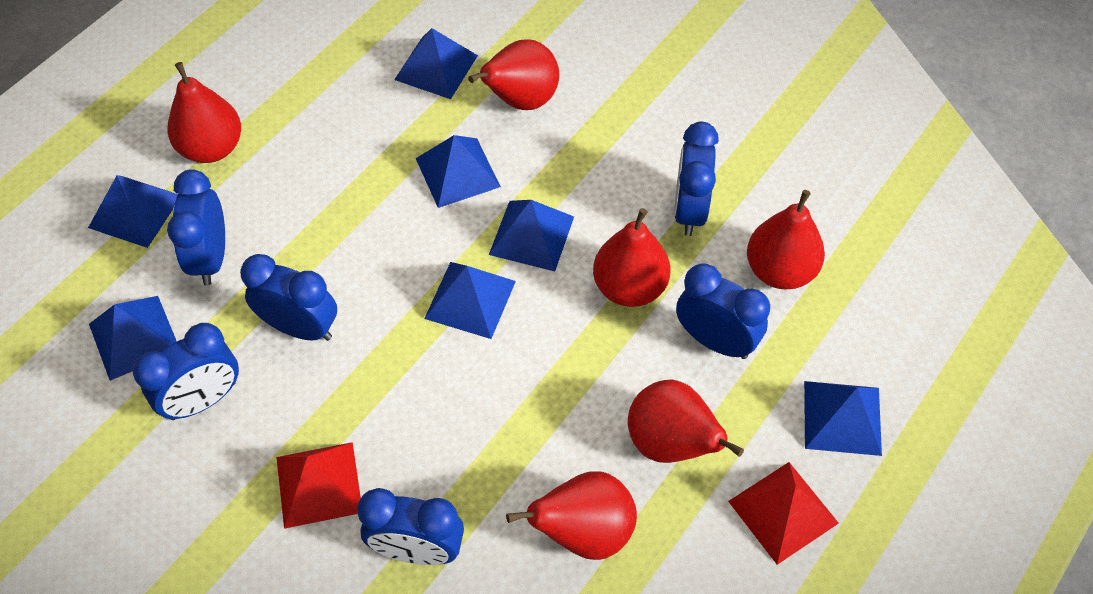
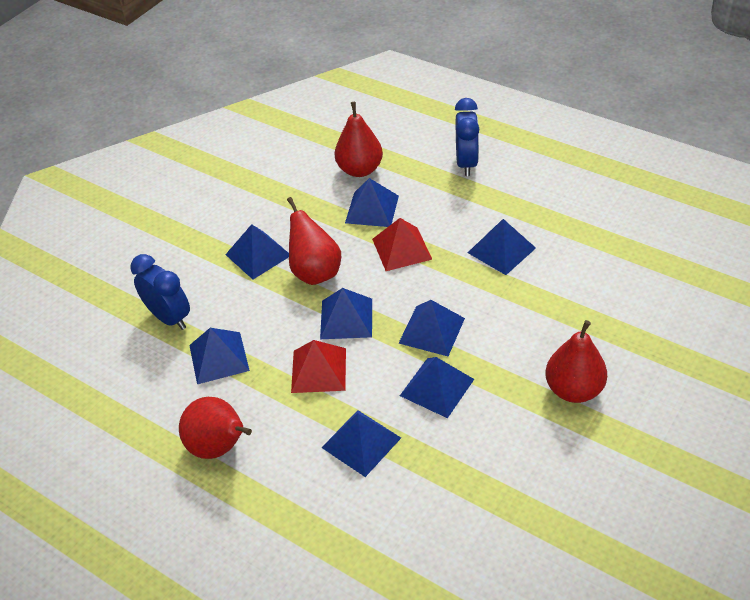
blue clock: [133,323,239,420] [167,169,225,286] [240,254,337,341] [357,488,464,565] [674,122,719,236] [676,263,770,359] = 6 -> [131,254,190,330] [455,98,479,176] = 2
blue pyramid: [88,175,178,248] [89,296,177,381] [394,28,478,99] [416,135,501,208] [424,262,516,339] [489,200,574,272] [804,381,882,456] = 7 -> [189,328,250,384] [225,224,289,279] [320,288,372,339] [321,410,401,477] [345,178,399,227] [399,300,465,356] [400,357,474,418] [468,219,536,275] = 8
red pear: [168,62,241,163] [468,39,559,110] [506,471,637,560] [593,208,670,307] [628,379,744,463] [747,190,825,289] = 6 -> [179,397,252,459] [287,197,341,285] [335,102,383,177] [545,320,607,403] = 4

